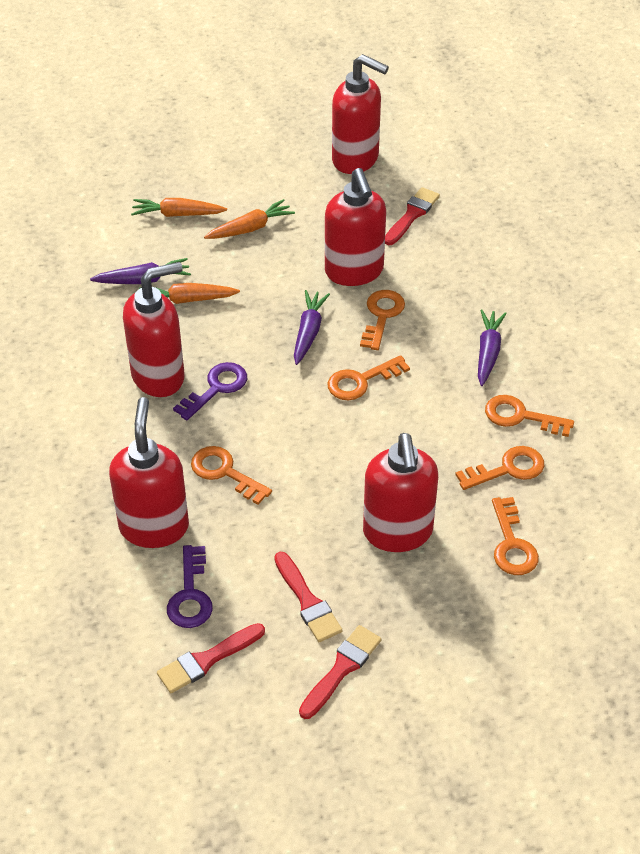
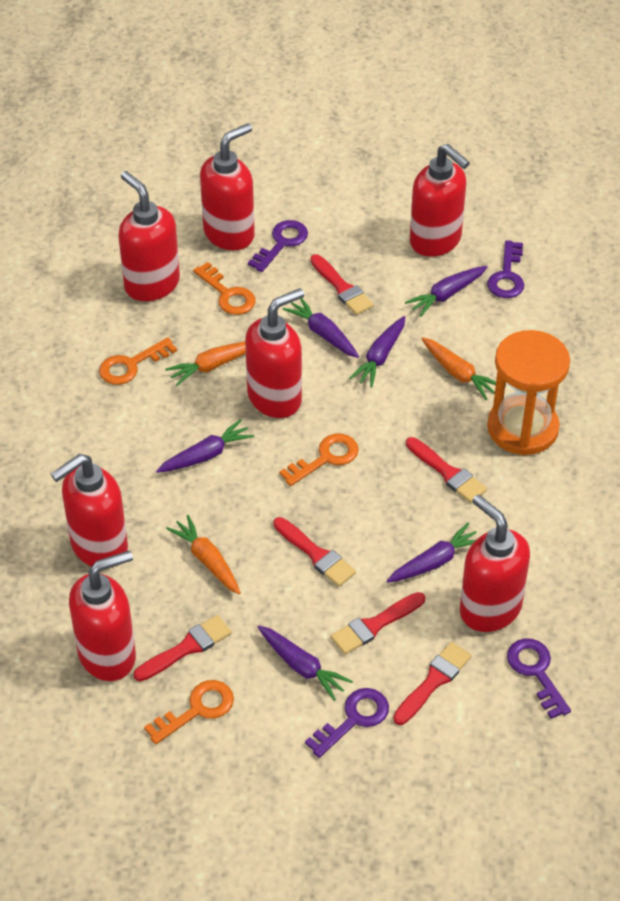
orange hourglass: none = 0 -> [487,330,570,455] = 1
orange key: [191,446,272,505] [327,355,410,400] [360,290,405,350] [455,446,544,490] [485,395,574,437] [492,497,539,575] = 6 -> [99,337,177,385] [144,680,234,744] [193,262,256,315] [279,434,359,486] = 4
purple carrot: [90,258,191,284] [294,290,330,365] [478,309,507,386] = 3 -> [156,419,254,473] [258,626,353,701] [283,298,359,358] [349,316,405,387] [387,523,477,583] [405,266,487,317] = 6
purple key: [167,545,213,628] [173,362,247,420] = 2 -> [248,220,308,272] [305,688,389,758] [487,240,524,298] [507,638,571,719] = 4
red brush: [157,623,265,693] [274,552,343,642] [299,625,381,719] [385,187,440,245] = 4 -> [133,615,232,681] [273,517,356,586] [310,254,374,315] [331,592,425,654] [393,642,472,725] [406,437,487,503] = 6
red soap dispenser: [109,397,189,548] [123,262,185,397] [325,168,386,286] [332,54,389,174] [363,433,438,552] = 5 -> [51,454,128,568] [69,550,136,681] [118,171,180,301] [200,123,255,250] [245,288,304,418] [410,144,470,257] [460,494,530,632] = 7

